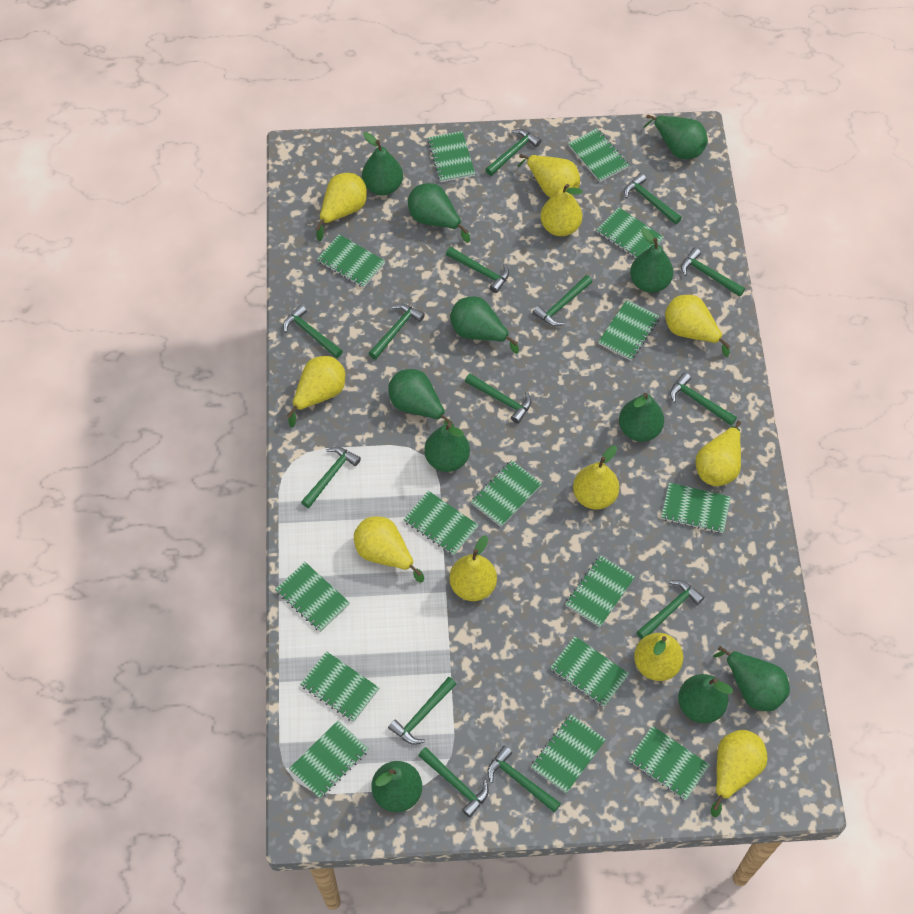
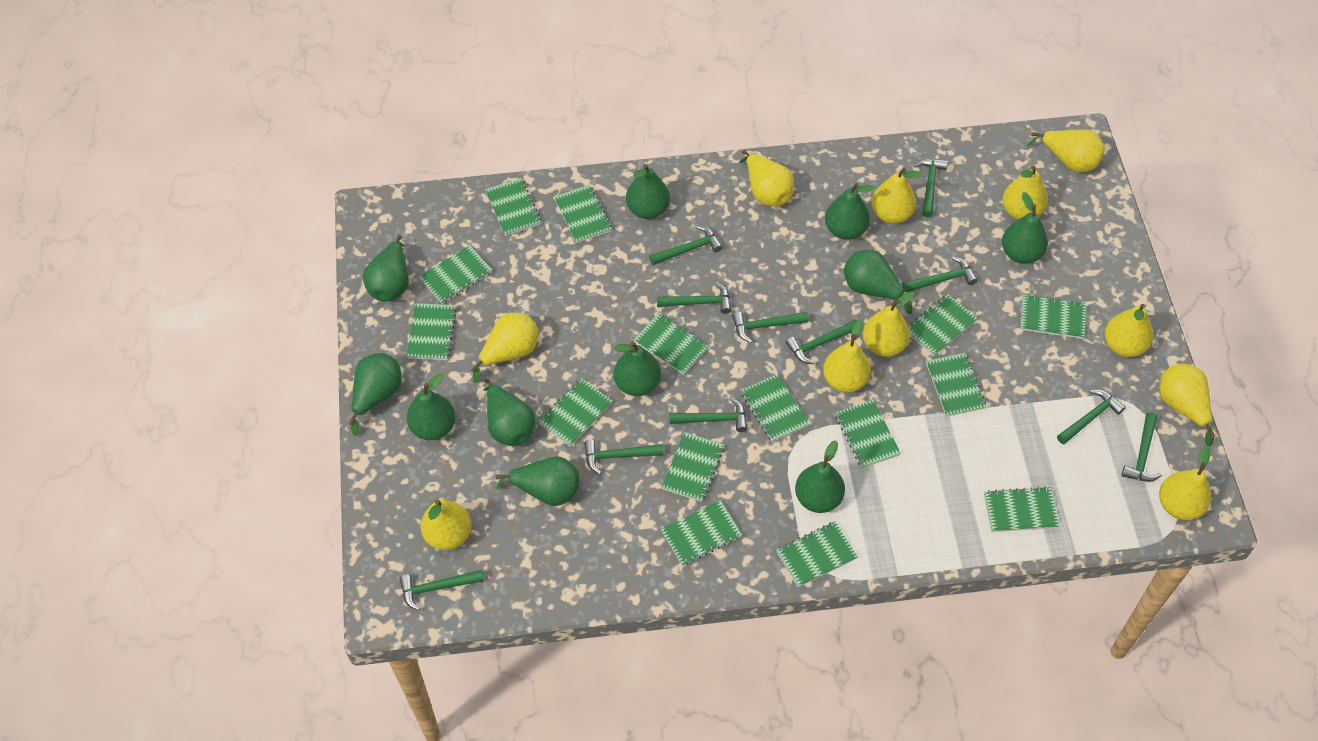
green hammer: [283,305,343,358] [301,447,361,508] [369,304,425,359] [388,677,457,745] [418,747,489,818] [446,247,509,293] [465,374,531,424] [485,129,542,176] [487,746,561,813] [532,275,592,326] [624,173,682,225] [637,580,704,639] [670,372,737,425] [681,248,745,297] = 14 -> [399,570,484,611] [584,440,664,474] [649,226,723,265] [657,282,731,314] [669,398,747,432] [732,312,809,343] [786,320,857,364] [902,257,978,293] [914,159,948,217] [1057,390,1126,444] [1122,412,1162,482] = 11

